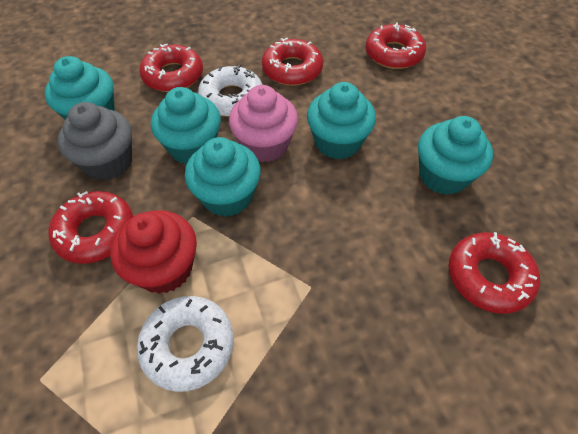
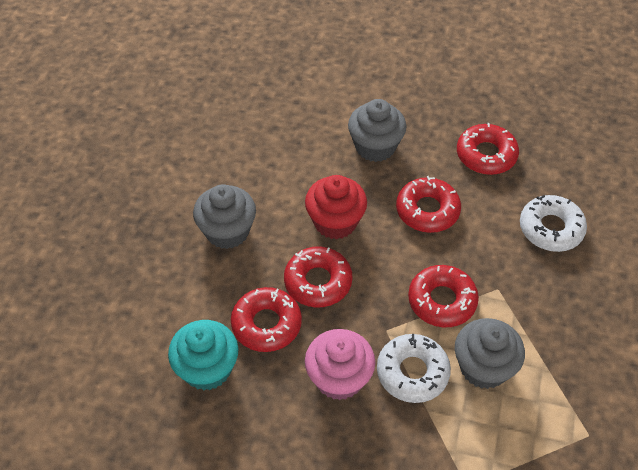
grey cupcake: [58,102,132,180] = 1 -> [193,184,256,249] [348,99,406,162] [455,318,525,389] = 3
turquoise cupcake: [45,56,115,120] [151,87,221,164] [185,137,261,217] [307,82,376,159] [418,116,493,195] = 5 -> [168,320,239,390] = 1

